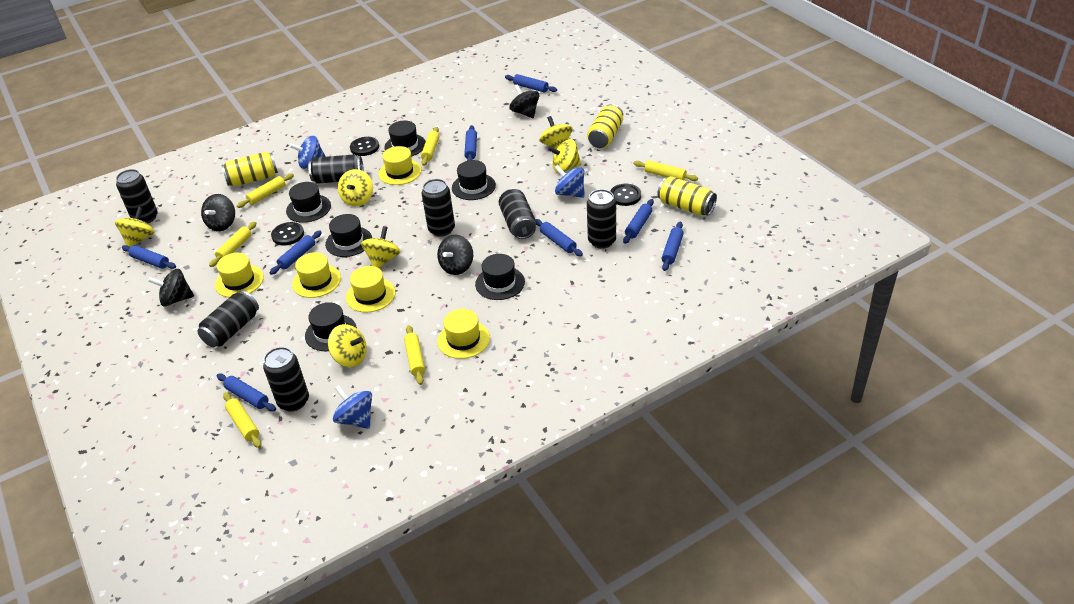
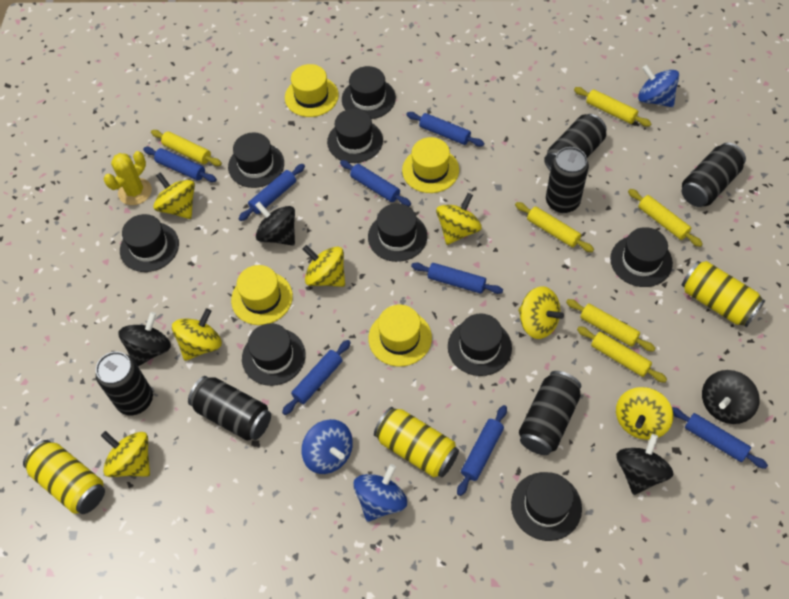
black button: [271,222,304,246] [350,137,379,156] [610,184,641,206] = 3 -> none = 0
black can: [116,169,158,224] [197,291,259,347] [263,347,309,412] [308,154,364,184] [422,179,455,237] [499,189,536,239] [587,189,616,249] = 7 -> [96,352,153,415] [188,376,271,441] [519,371,581,455] [544,114,607,170] [546,147,589,213] [682,143,746,207] = 6
black hat: [286,182,331,223] [305,302,357,351] [325,214,372,257] [384,121,426,156] [452,160,496,200] [475,254,525,300] = 6 -> [120,214,179,272] [228,132,284,188] [242,323,306,386] [327,109,383,163] [342,66,396,119] [368,203,427,262] [448,314,512,376] [511,472,582,541] [610,227,673,287] = 9
yellow cactus: none = 0 -> [104,151,152,205] = 1
yellow hat: [215,253,264,297] [292,252,341,298] [346,266,396,313] [378,146,422,185] [437,309,490,359] = 5 -> [231,265,293,325] [285,64,339,117] [368,305,432,366] [402,137,459,193] = 4
yellow spinning top: [115,207,154,247] [328,324,367,367] [338,169,373,206] [361,226,400,268] [539,116,572,149] [548,139,581,173] = 6 -> [101,431,150,477] [153,172,195,219] [172,308,222,361] [303,245,345,287] [436,193,482,245] [518,286,564,339] [616,387,673,440] = 7

